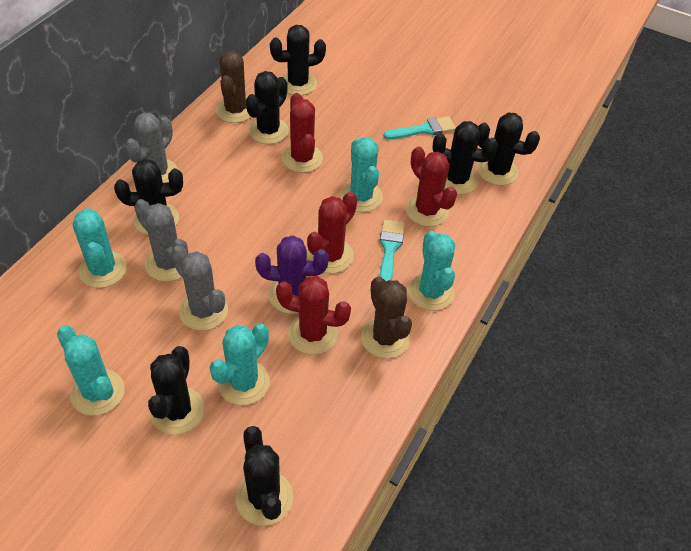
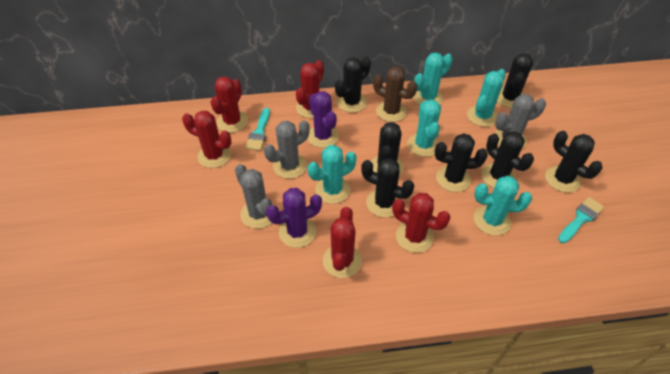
brown cactus: [216,51,251,123] [361,277,412,359] = 2 -> [373,66,418,122] = 1
purple cactus: [255,235,329,314] = 1 -> [266,188,322,248] [307,91,339,148] = 2
red cactus: [276,276,351,355] [282,93,323,173] [307,192,357,273] [406,147,457,227] = 4 -> [182,111,232,168] [211,77,248,133] [296,60,324,118] [323,207,362,278] [392,193,451,253] = 5

